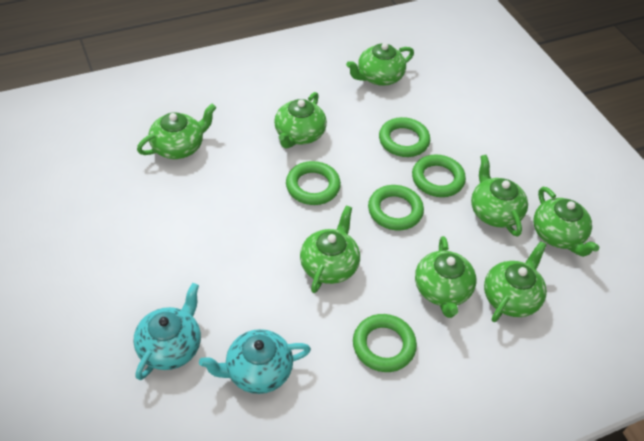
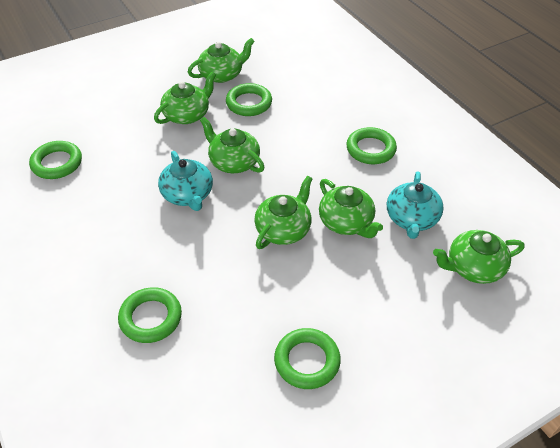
green teapot: [137,104,217,159] [274,92,327,149] [300,206,360,293] [346,43,414,86] [415,236,476,318] [471,155,528,237] [484,241,547,322] [534,187,600,257] = 8 -> [154,72,216,124] [188,38,255,83] [200,117,264,173] [254,176,313,249] [319,179,383,238] [433,230,524,284] = 6

